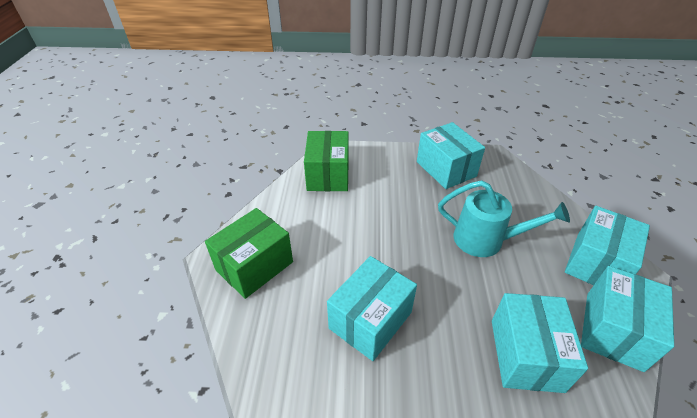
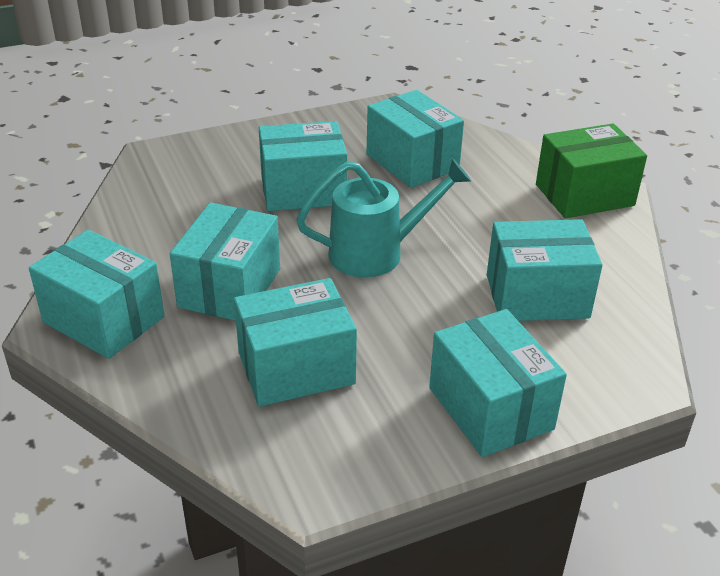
green box: [205,208,293,299] [304,131,349,191] = 2 -> [536,124,647,219] = 1
turquoise box: [327,256,417,361] [417,122,485,189] [492,293,588,393] [565,206,650,285] [581,266,674,372] = 5 -> [29,230,164,359] [170,203,280,321] [234,278,357,407] [259,121,347,211] [366,90,464,188] [429,309,567,457] [487,219,602,321] = 7

